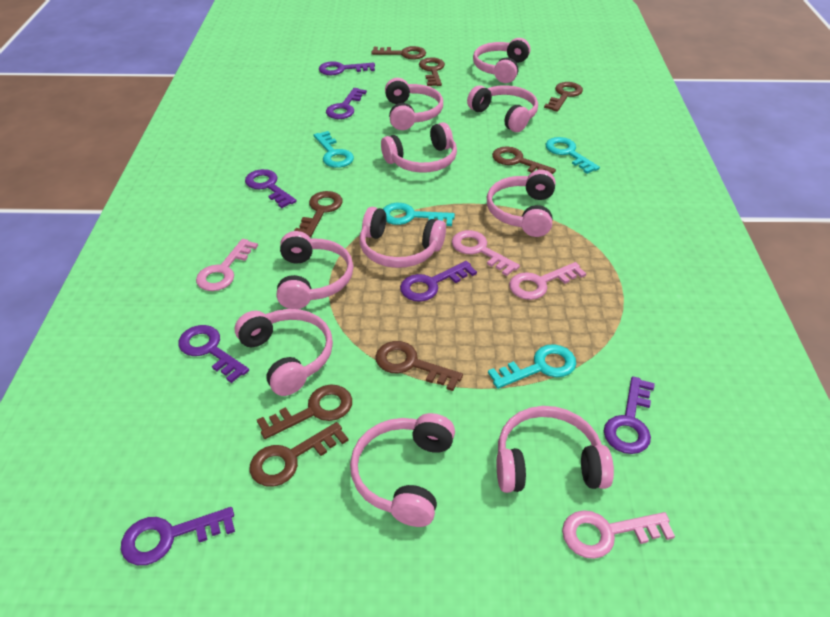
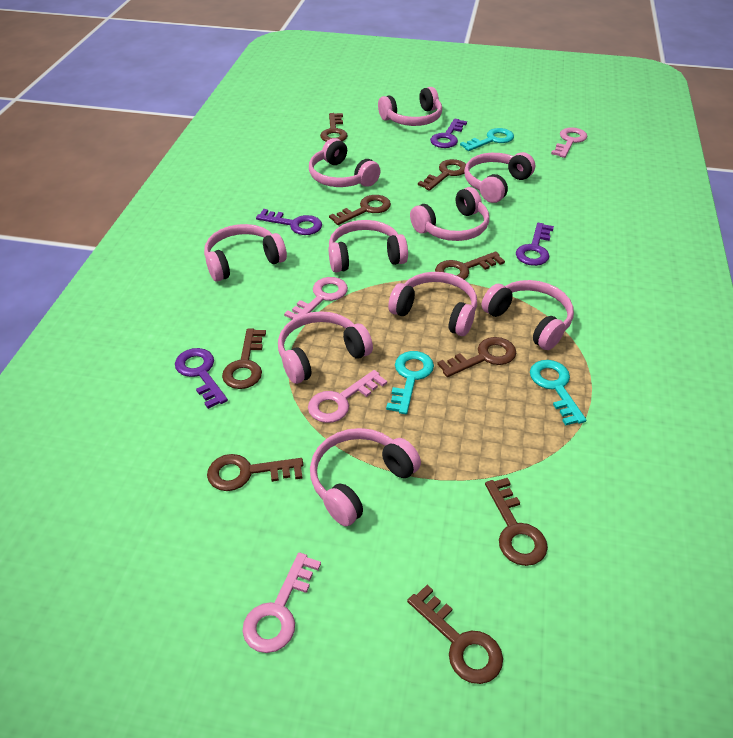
brown key: [250,422,349,487] [257,385,352,439] [294,191,343,237] [371,46,426,59] [376,341,463,391] [419,58,445,86] [492,146,556,174] [544,82,583,112] = 8 -> [207,454,303,491] [222,328,266,389] [320,113,347,142] [329,195,391,225] [407,585,503,684] [418,159,466,191] [435,251,505,280] [437,337,516,377] [485,478,548,566] = 9
purple key: [121,507,235,565] [178,325,249,383] [245,169,297,208] [319,61,375,75] [326,88,367,119] [400,261,477,302] [604,376,655,454] = 7 -> [175,348,228,409] [256,209,322,235] [430,119,467,148] [516,223,554,266] = 4
turquoise key: [314,131,354,168] [383,203,455,226] [488,344,576,389] [546,137,600,174] = 4 -> [386,351,434,414] [460,128,514,151] [530,360,586,426] = 3

